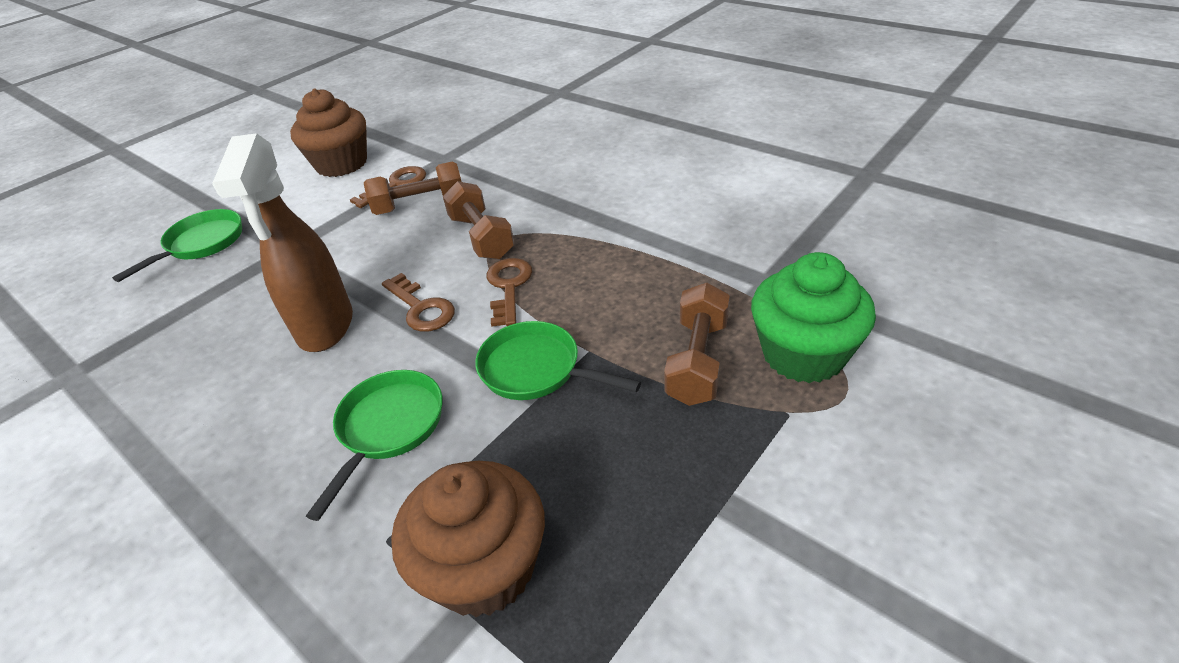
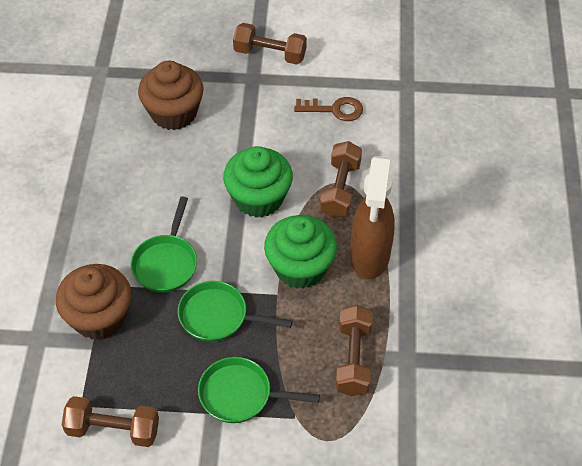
brown dumbbell: [364,162,462,215] [443,181,515,260] [664,283,730,406] = 3 -> [62,396,159,447] [233,23,307,65] [320,141,362,218] [336,305,373,396] = 4
brown key: [350,166,426,208] [382,273,455,332] [487,258,532,327] = 3 -> [294,97,363,121] = 1
green cupcake: [751,252,876,383] = 1 -> [223,146,293,218] [264,215,337,289] = 2

